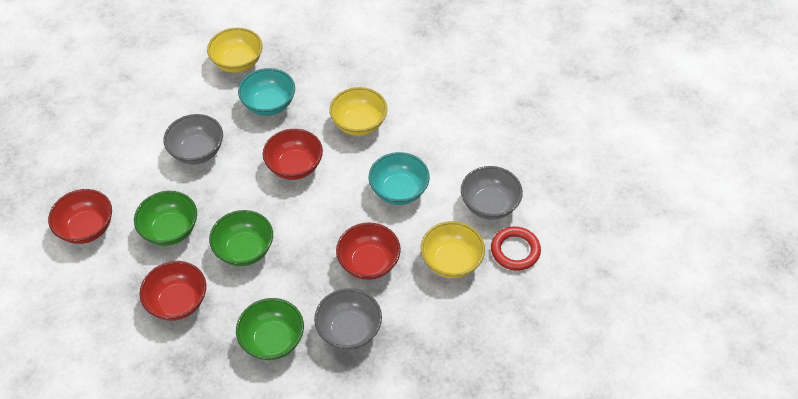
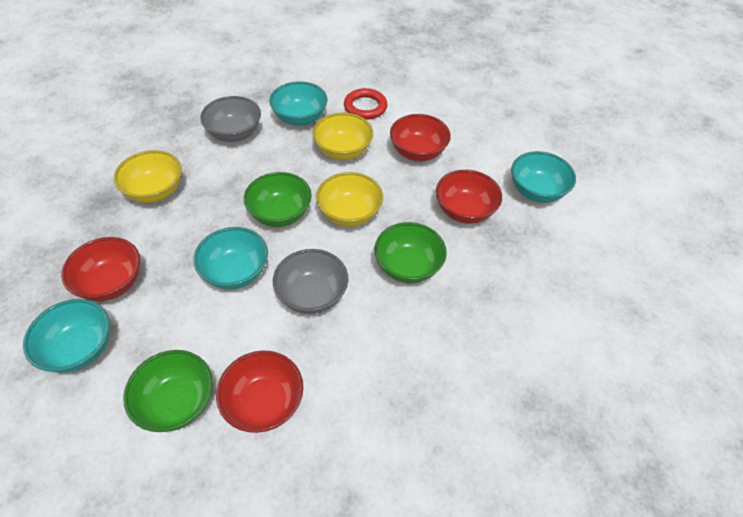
grey bowl: [164,114,223,164] [314,288,382,350] [461,166,523,220] = 3 -> [200,96,261,142] [273,249,348,314] = 2
turquoise bowl: [238,68,295,116] [369,152,430,205] = 2 -> [23,299,110,373] [193,227,268,290] [269,81,327,126] [511,151,576,203] = 4

